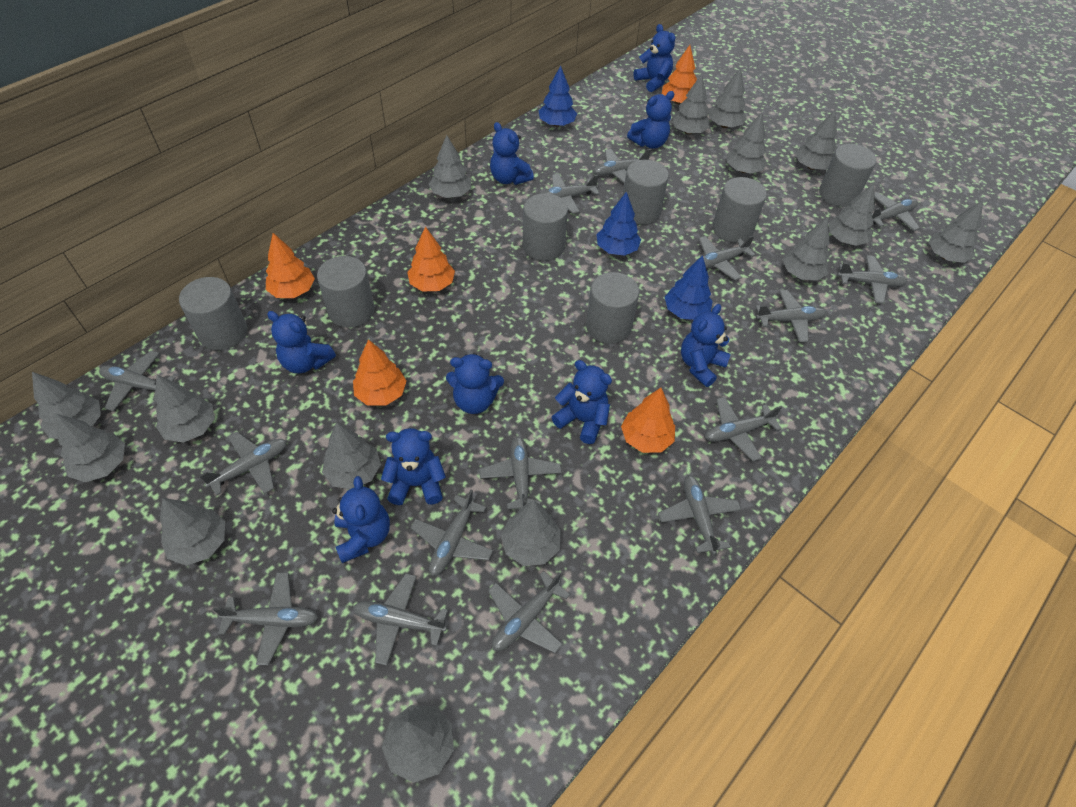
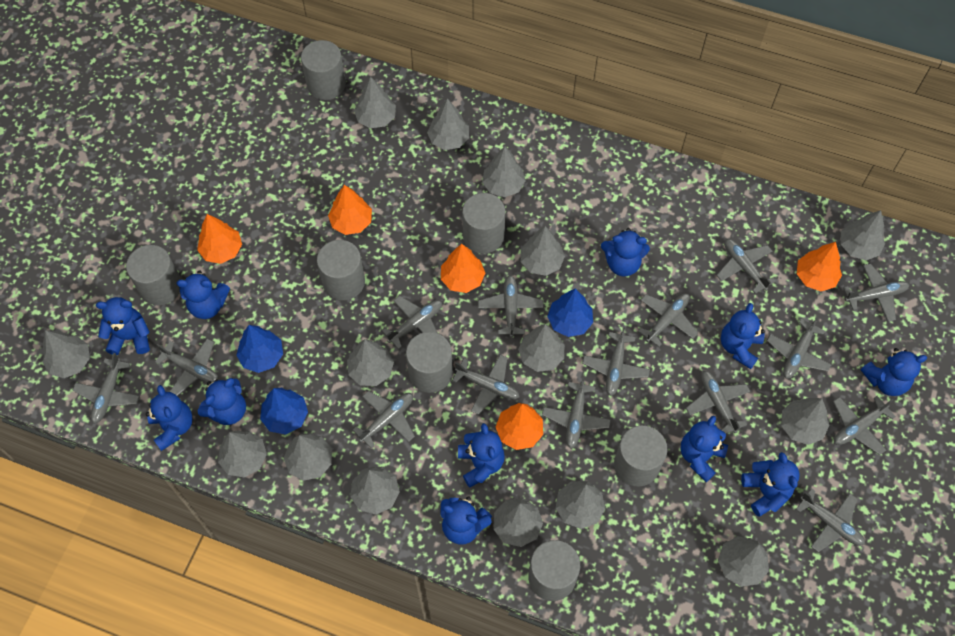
blue teddy bear: [267,311,336,373] [332,476,390,563] [381,428,446,505] [446,353,504,414] [490,122,534,185] [551,360,612,444] [627,91,674,149] [633,24,675,92] [681,304,731,387] = 9 -> [96,297,150,355] [146,385,193,451] [176,270,230,319] [198,378,246,425] [440,496,492,545] [458,423,505,488] [601,228,650,276] [680,416,728,482] [721,303,765,369] [741,452,800,517] [861,348,927,396] = 11

